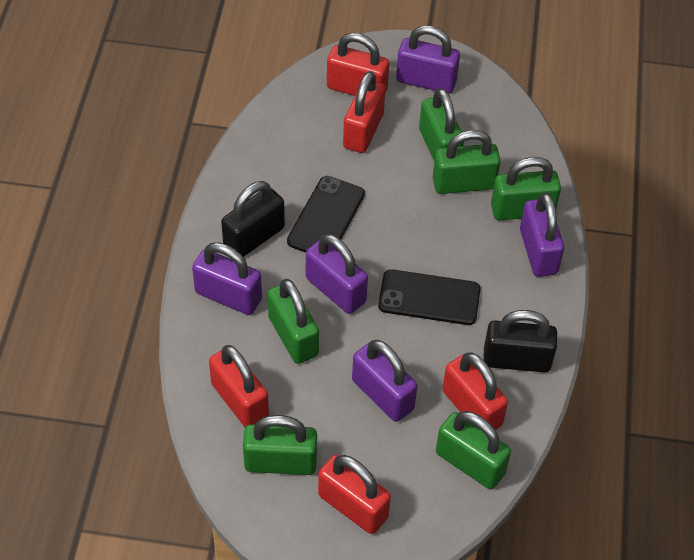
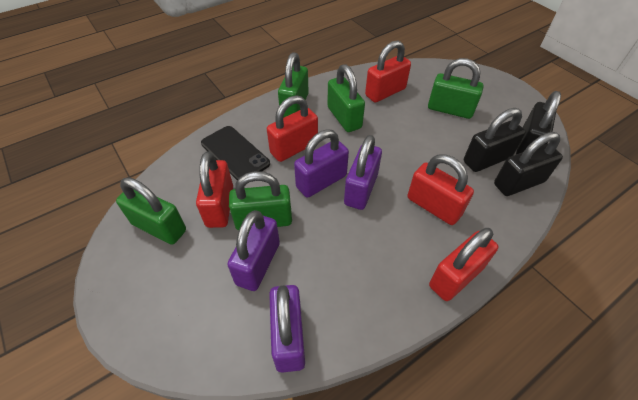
black padlock: [221,181,285,257] [483,310,557,373] = 2 -> [464,108,526,172] [494,132,563,196] [516,91,561,154] = 3
black phone: [287,176,365,253] [378,269,481,325] = 2 -> [201,126,270,180] = 1
green padlock: [243,415,317,475] [268,279,319,364] [419,88,464,161] [433,130,501,194] [436,411,511,489] [491,157,561,220] = 6 -> [116,177,186,245] [229,171,292,230] [278,52,309,118] [327,64,365,132] [428,58,484,119] = 5
purple padlock: [192,242,262,315] [306,234,368,314] [352,340,417,422] [396,25,460,94] [520,192,564,277] = 5 -> [227,210,280,291] [269,285,305,373] [294,129,349,198] [344,135,382,210] = 4

